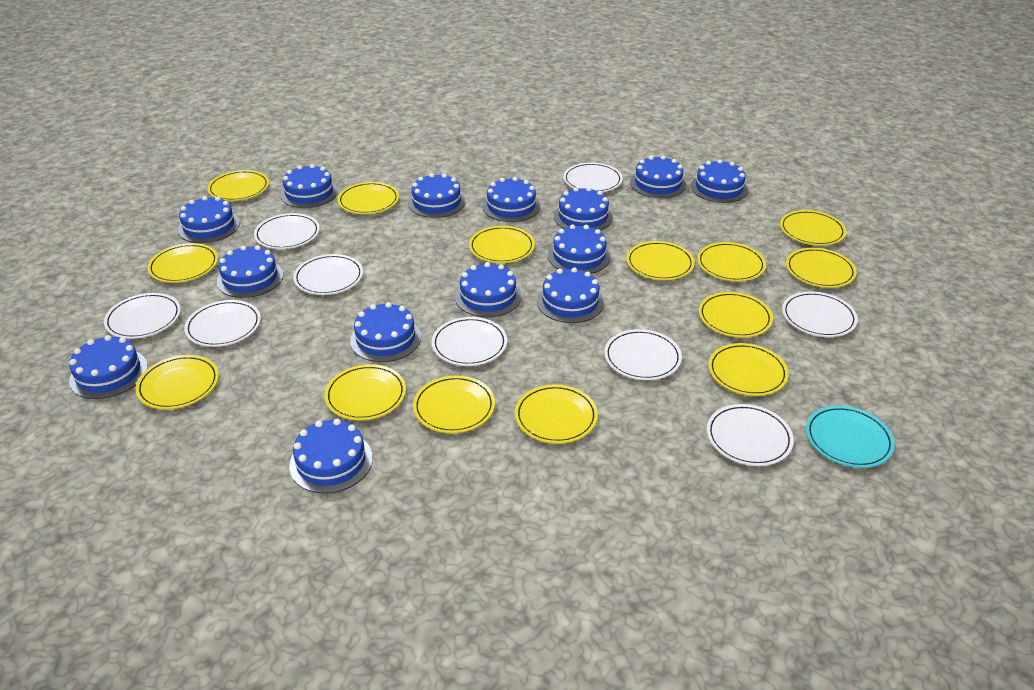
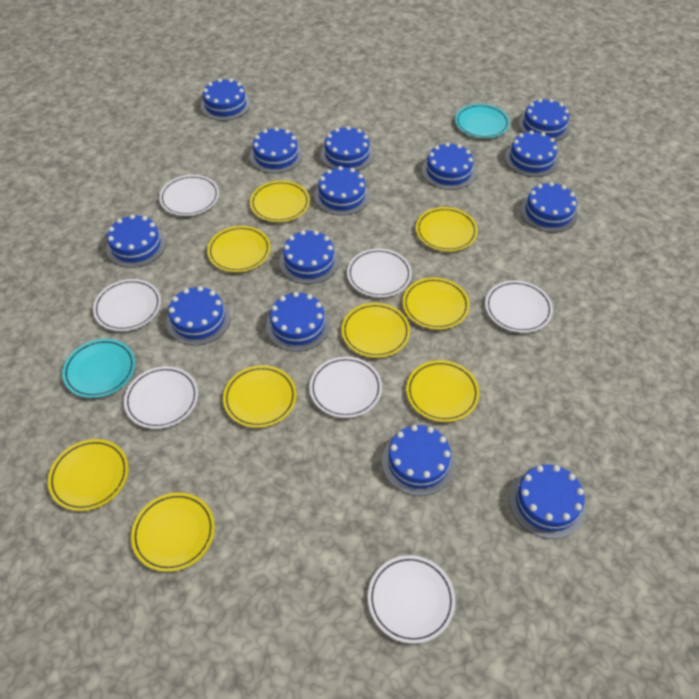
turquoise plate: [806,406,895,468] = 1 -> [62,339,135,398] [455,104,510,138] = 2
white plate: [104,293,181,339] [184,300,261,347] [254,213,320,249] [293,254,363,295] [432,317,507,366] [563,163,623,192] [604,329,682,380] [707,404,794,466] [782,291,858,337] = 9 -> [93,279,161,331] [124,366,198,429] [159,175,219,216] [309,357,382,418] [347,248,412,297] [368,555,455,644] [485,280,553,333] = 7
yellow plate: [135,355,219,410] [147,243,218,283] [207,170,269,201] [324,364,406,420] [337,182,399,214] [413,375,495,433] [469,226,535,263] [515,384,598,444] [626,241,695,280] [697,242,766,282] [699,292,773,338] [708,343,789,396] [780,210,846,246] [786,248,857,288] = 14 -> [48,439,129,511] [131,492,215,572] [207,226,271,272] [223,365,297,428] [250,180,310,222] [341,303,410,358] [403,277,470,330] [406,360,480,422] [416,207,478,252] = 9

